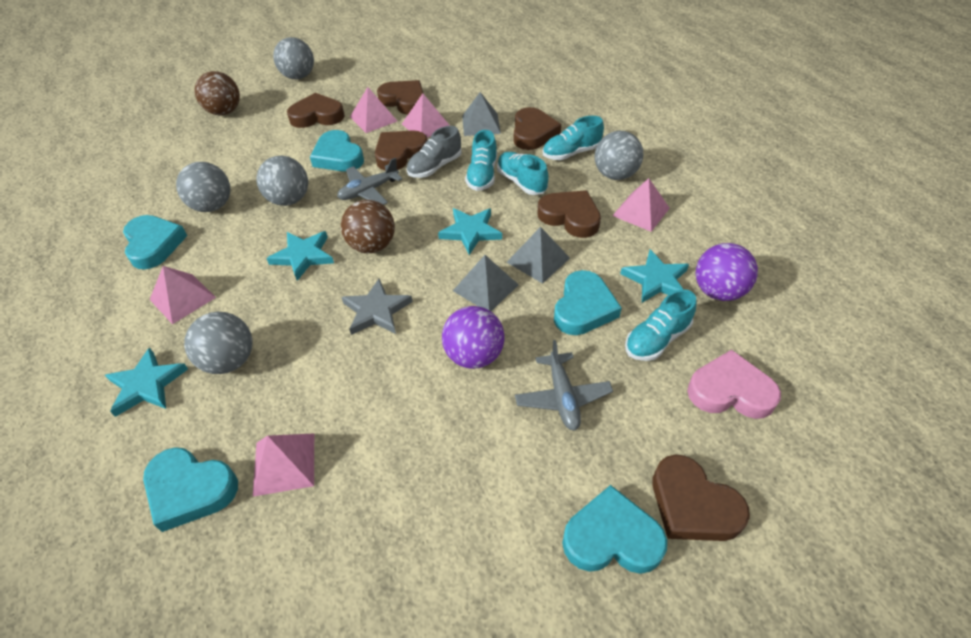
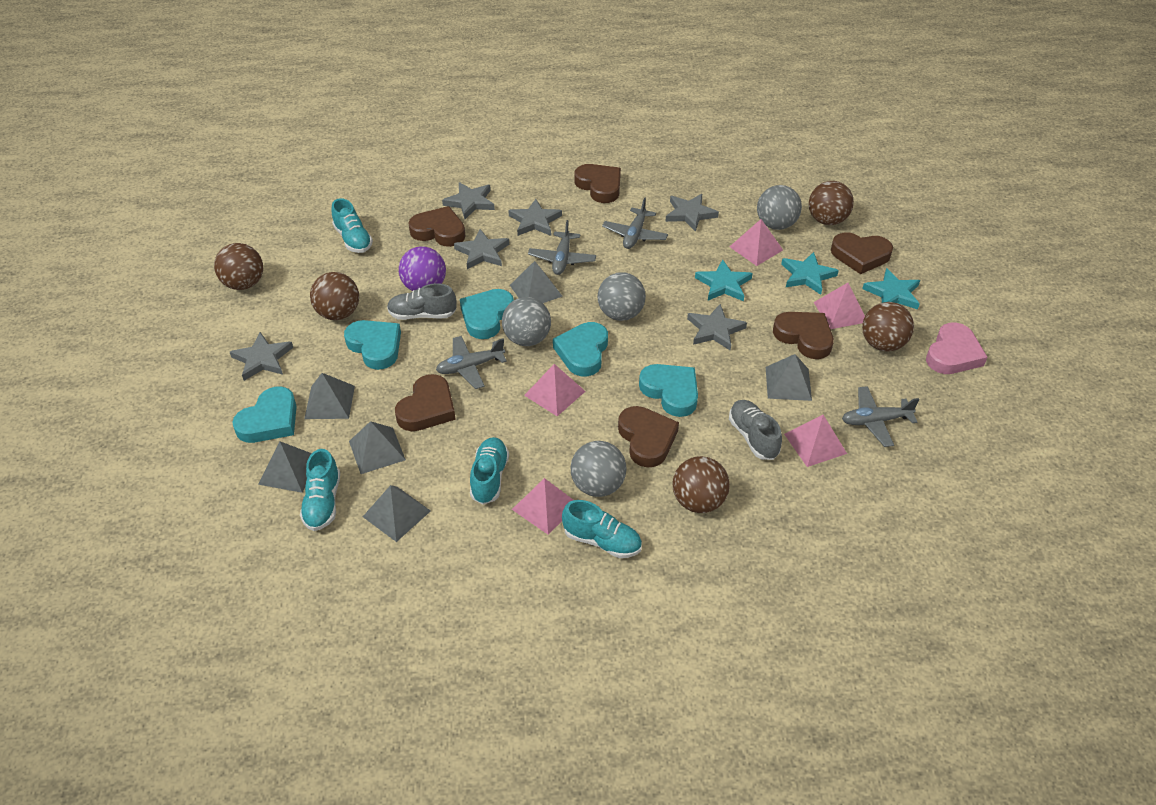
brown ball: [195,71,240,115] [341,200,395,253] = 2 -> [214,243,263,290] [310,272,359,320] [673,456,730,513] [809,181,854,225] [862,302,914,352] = 5
grey ball: [176,162,230,212] [184,312,253,374] [256,156,308,206] [273,37,314,79] [595,131,643,180] = 5 -> [502,297,551,346] [571,441,627,497] [598,272,646,321] [757,185,802,230] = 4
grey plane: [337,158,402,205] [515,340,613,431] = 2 -> [436,336,507,389] [528,220,596,275] [602,197,668,249] [842,386,919,447] = 4
grey pyramid: [453,255,519,311] [462,92,501,136] [507,227,570,284] = 3 -> [258,441,312,493] [304,373,355,419] [349,421,406,474] [363,485,431,542] [510,261,562,303] [766,354,812,401] = 6
grey shoe: [407,126,462,178] = 1 -> [387,283,457,320] [729,400,782,460] = 2
grey star: [342,279,413,335] = 1 -> [230,332,293,381] [442,182,495,219] [454,229,509,269] [508,199,562,236] [665,194,719,232] [687,304,747,350] = 6
purple ball: [442,306,505,369] [696,243,758,301] = 2 -> [399,246,446,291] = 1
turquoise star: [105,348,188,417] [266,231,334,281] [438,208,502,255] [620,249,689,303] = 4 -> [695,259,753,301] [781,252,839,295] [862,268,920,310] = 3

